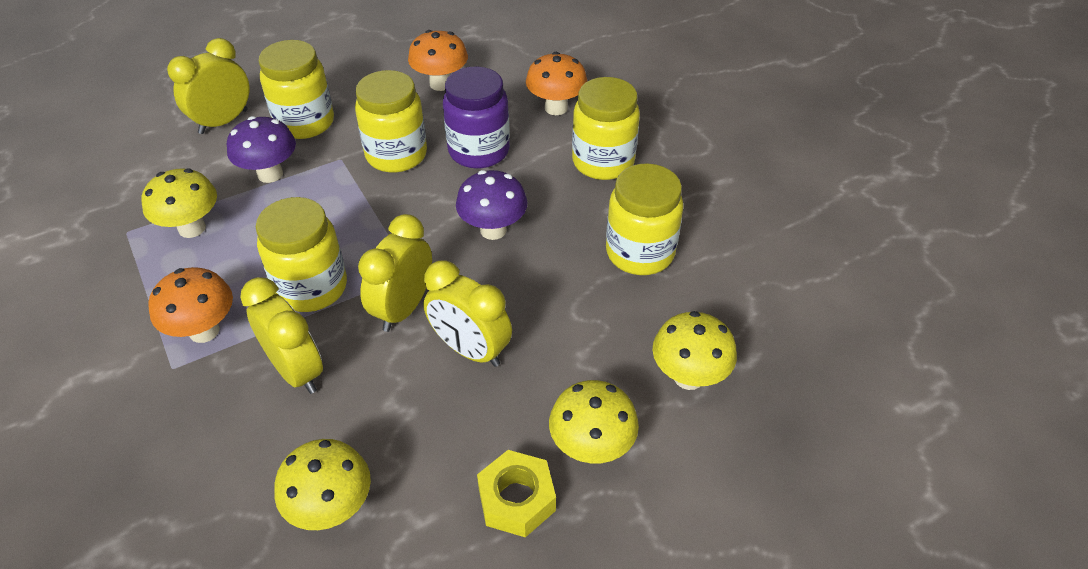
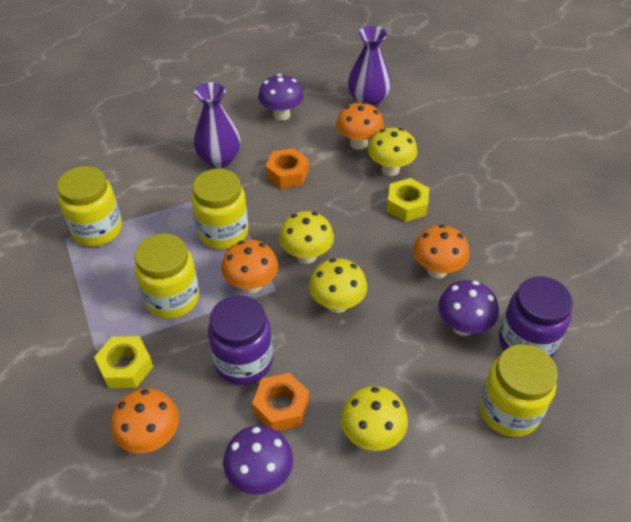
orange mushroom: [148,267,233,343] [408,30,468,91] [526,52,587,115] = 3 -> [111,388,179,453] [221,240,278,294] [336,102,384,150] [413,224,469,278] = 4
orange nut: none = 0 -> [252,373,309,431] [265,148,309,189] = 2
purple jar: [443,66,510,169] = 1 -> [208,295,273,385] [499,276,573,358] = 2
purple mushroom: [227,116,296,183] [456,170,528,240] = 2 -> [223,425,293,495] [258,74,304,121] [438,280,499,336] = 3
purple vase: none = 0 -> [193,82,241,168] [348,26,391,107] = 2
yellow clock: [167,38,249,134] [240,277,323,394] [358,214,432,332] [423,260,512,367] = 4 -> none = 0
yellow jar: [256,197,347,312] [259,40,334,139] [355,70,427,173] [572,77,640,180] [606,163,684,275] = 5 -> [57,166,122,247] [135,233,199,319] [192,169,248,249] [479,344,558,437] = 4
yellow nut: [477,450,556,537] = 1 -> [94,336,153,388] [387,178,429,222] = 2

